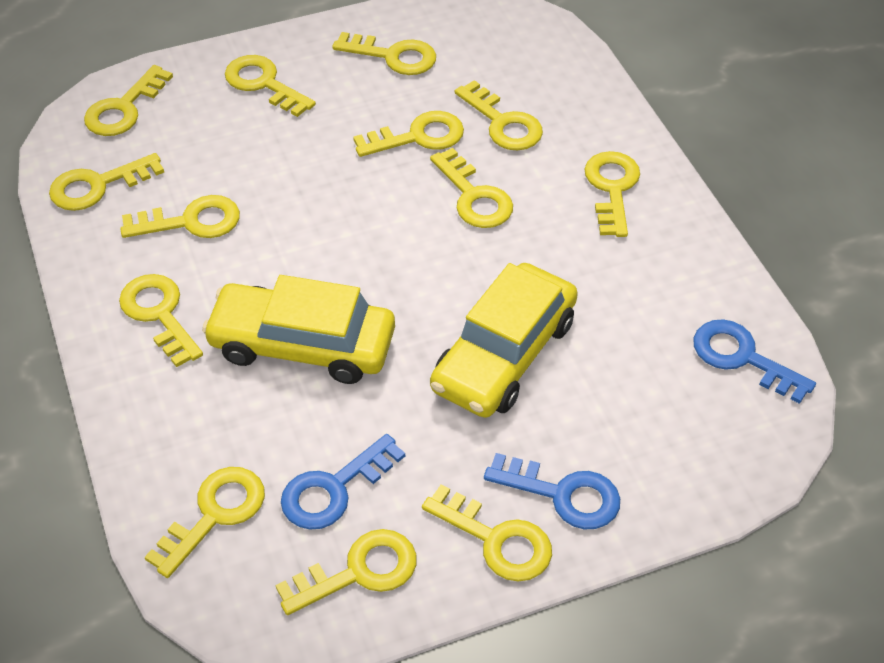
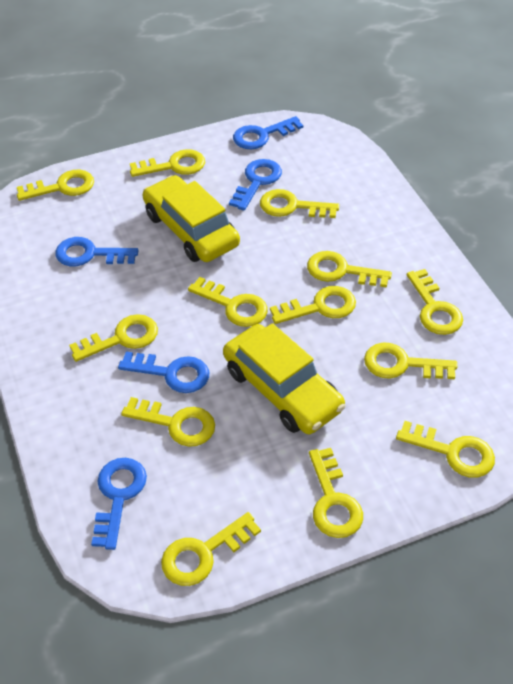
blue key: [281,434,405,530] [484,453,620,529] [693,319,816,404] = 3 -> [55,237,139,266] [91,458,147,550] [118,352,209,393] [229,159,282,210] [233,116,303,149] = 5

